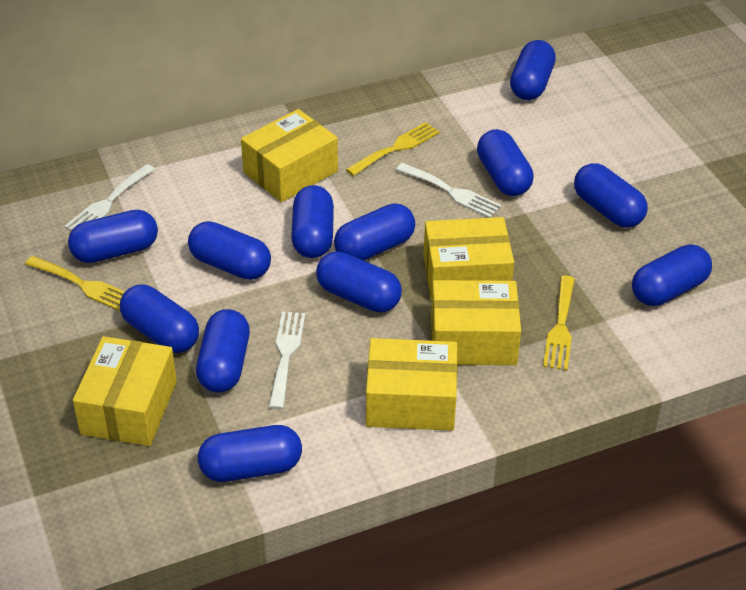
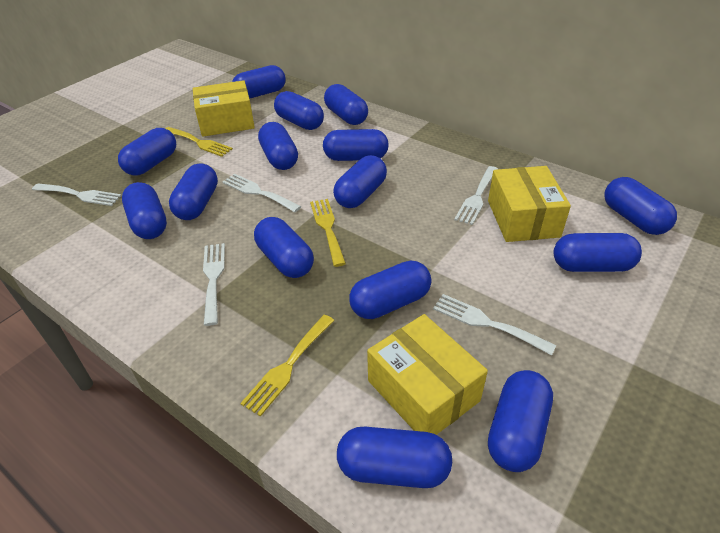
blue capsule: [68,210,158,263] [120,285,199,353] [188,221,271,280] [196,309,250,393] [198,425,302,482] [291,185,334,258] [316,251,402,312] [334,203,415,261] [477,129,534,196] [510,40,556,100] [574,163,647,228] [632,244,712,306] = 12 -> [118,128,176,176] [122,182,167,239] [169,163,218,220] [232,65,286,99] [254,217,314,278] [258,122,298,170] [274,91,324,130] [323,129,389,161] [324,84,368,125] [333,155,387,208] [337,427,452,488] [349,261,431,319] [488,370,553,472] [554,233,642,272] [604,177,677,235] = 15
white fork: [65,164,155,231] [269,312,305,410] [396,163,502,218] = 3 -> [32,184,122,206] [203,243,225,326] [223,174,301,212] [433,294,557,355] [454,166,498,225] = 5
yellow box: [73,336,177,446] [241,109,338,202] [366,338,457,431] [424,217,514,301] [431,280,521,365] = 5 -> [193,80,255,137] [367,314,488,435] [488,166,571,242] = 3

